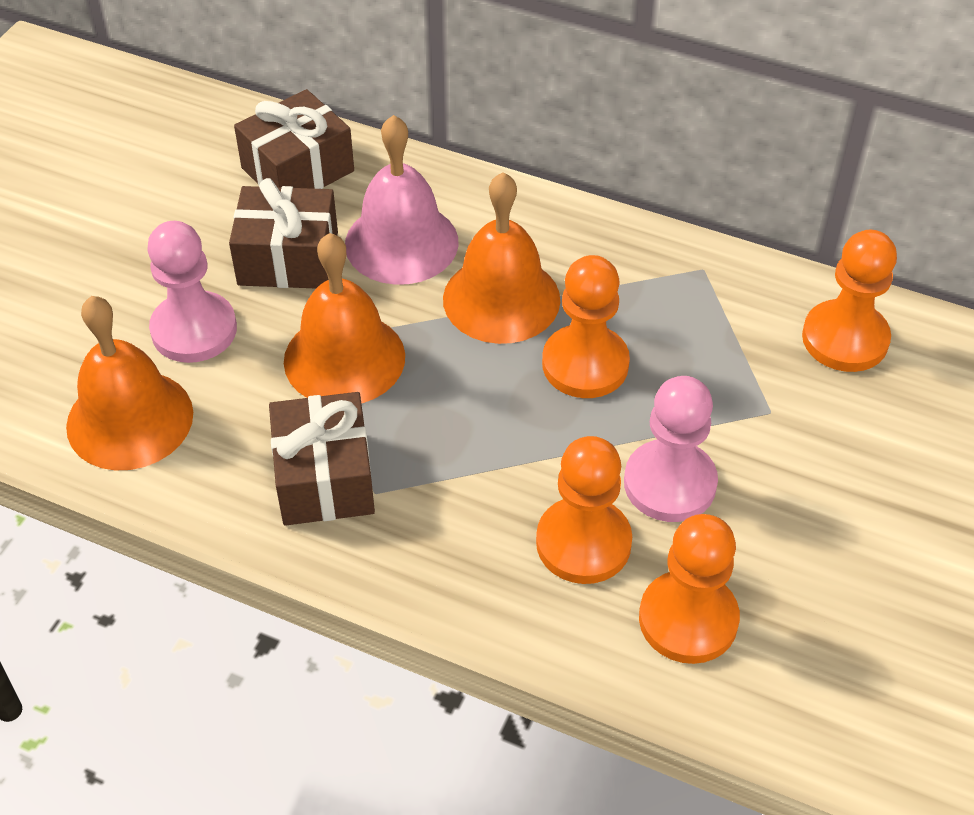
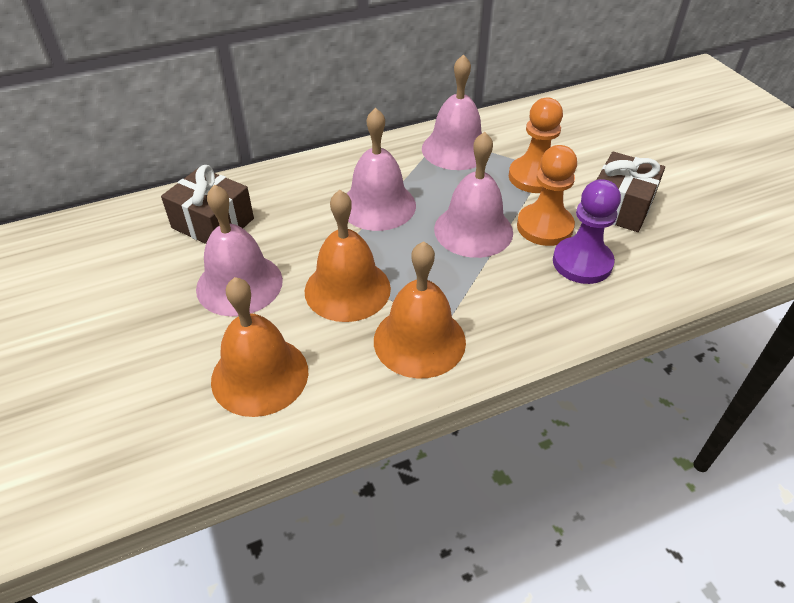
brown gift: [229,178,338,288] [234,89,354,189] [269,392,375,526] = 3 -> [161,165,254,244] [597,151,665,232] = 2
orange pawn: [536,436,632,584] [542,255,630,398] [639,514,740,664] [802,230,897,372] = 4 -> [509,98,563,193] [517,145,577,246] = 2
pink bell: [345,115,458,285] = 1 -> [196,184,283,316] [347,108,416,231] [422,54,482,170] [434,132,513,258] = 4
pink pawn: [147,221,237,363] [624,376,718,522] = 2 -> none = 0
purple pawn: none = 0 -> [553,179,621,284] = 1

